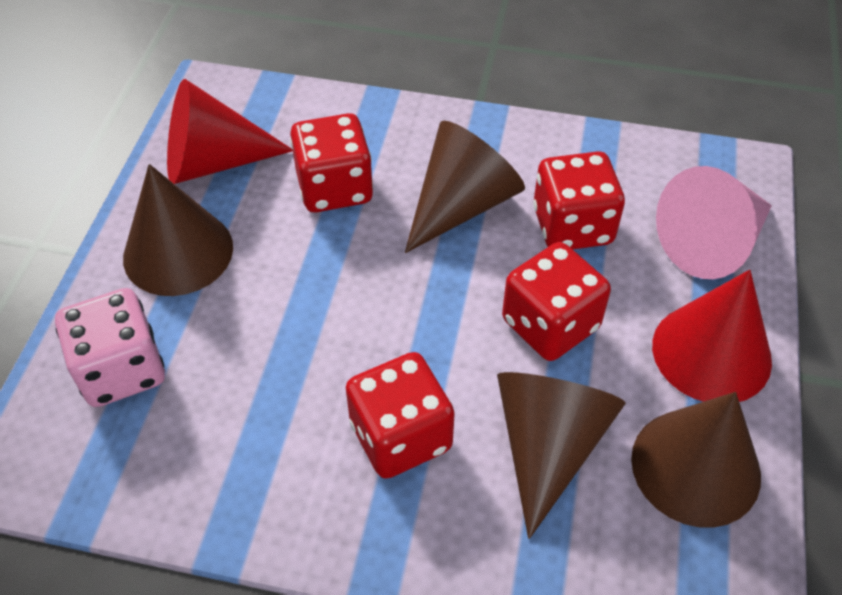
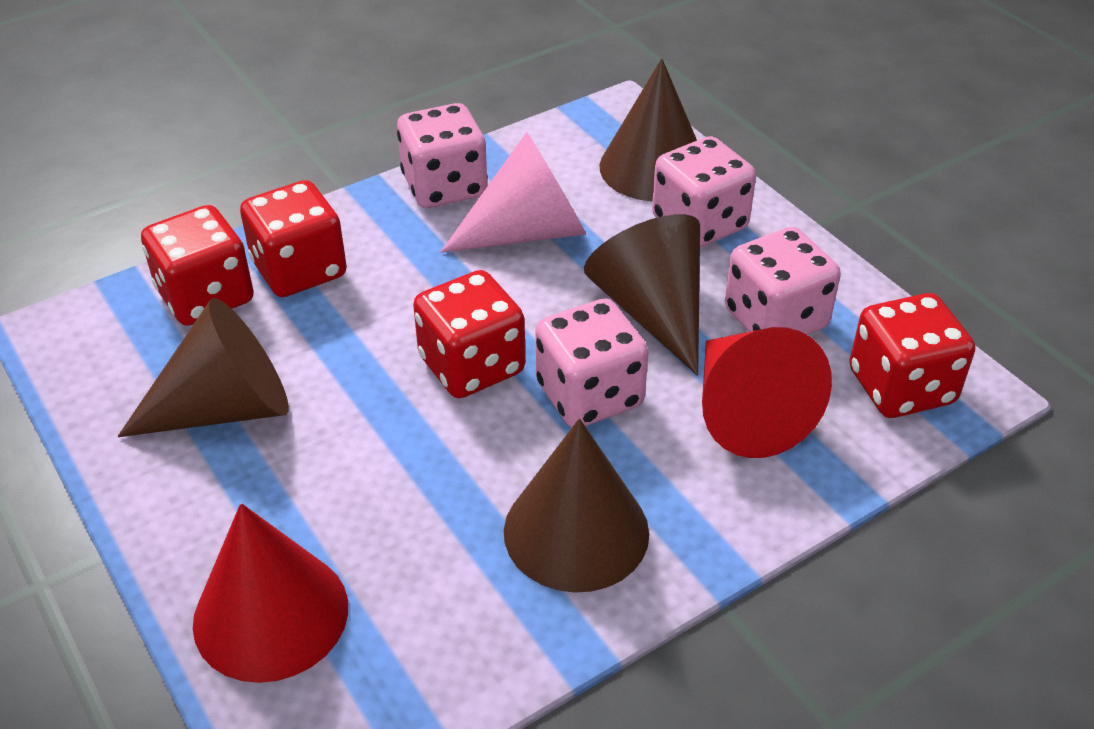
pink dice: [55,288,165,407] = 1 -> [397,103,487,208] [535,299,649,428] [652,136,756,248] [725,227,841,335] = 4

